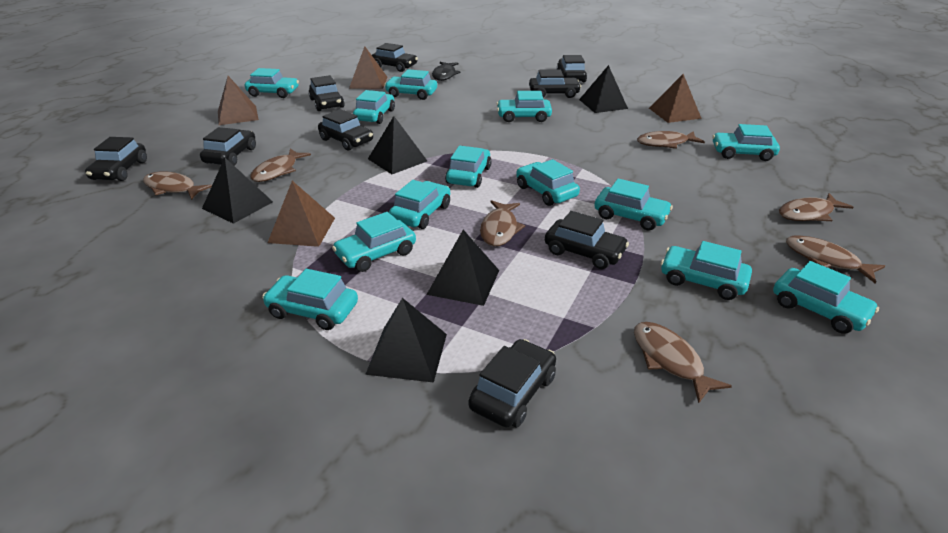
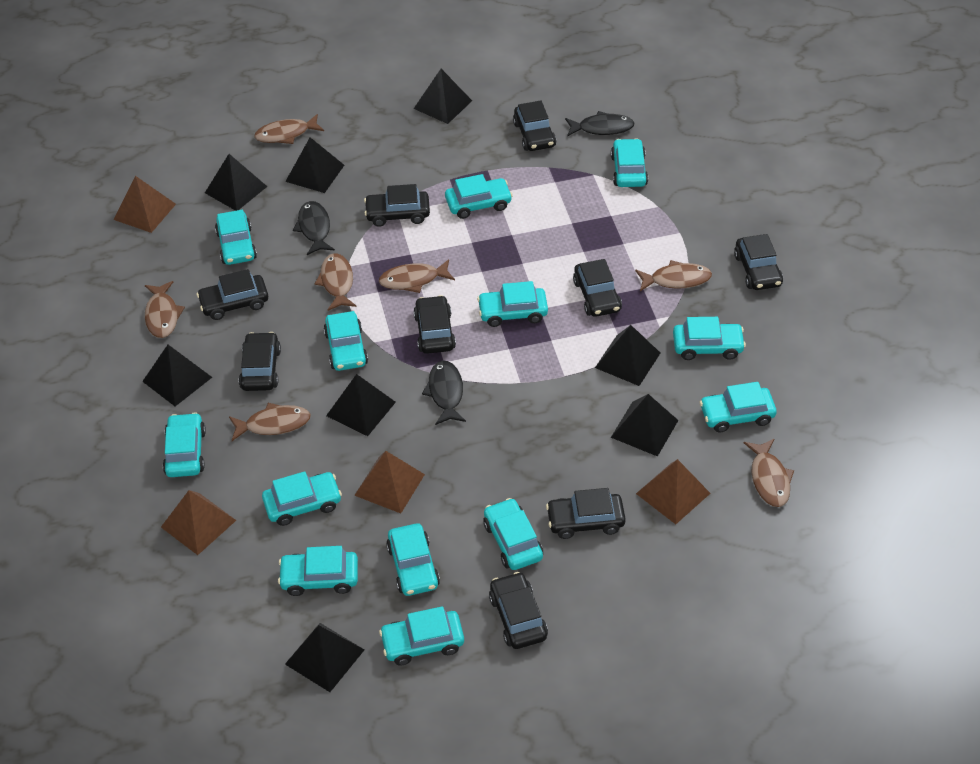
black fish: [432,62,461,81] = 1 -> [293,201,335,255] [422,361,466,425] [565,111,635,136] = 3
black pyramid: [202,158,273,224] [365,298,447,383] [368,116,427,174] [426,230,499,306] [579,65,628,113] = 5 -> [142,345,212,406] [205,154,268,211] [285,137,344,193] [285,623,364,692] [326,374,396,436] [414,69,472,124] [595,325,660,386] [611,394,679,457] = 8

